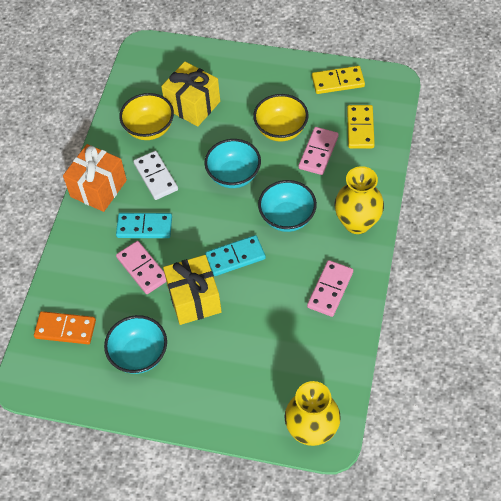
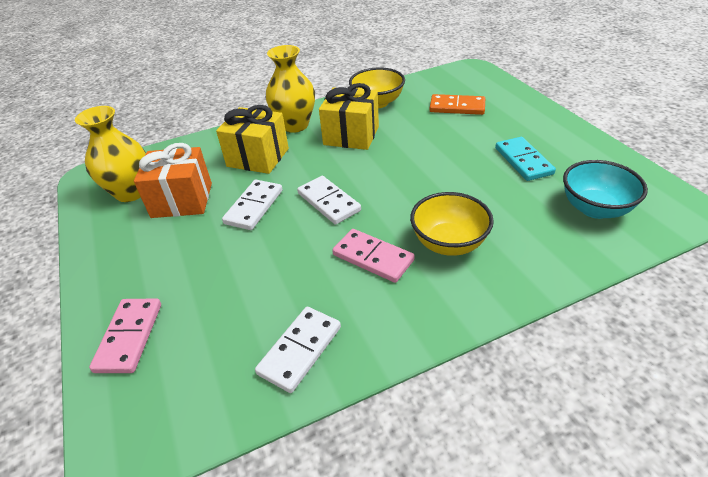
pink domino: [116,241,166,294] [299,127,339,175] [307,260,353,317] = 3 -> [89,298,161,373] [332,229,415,283] = 2
turquoise bowl: [104,315,167,374] [204,139,261,188] [258,180,317,232] = 3 -> [563,160,648,219] = 1
turquoise domino: [116,213,172,238] [205,235,266,276] = 2 -> [495,137,556,181] = 1
white domino: [133,151,178,200] = 1 -> [222,180,282,230] [255,307,341,393] [297,176,361,225] = 3
yellow domino: [312,66,365,94] [347,105,375,148] = 2 -> none = 0

